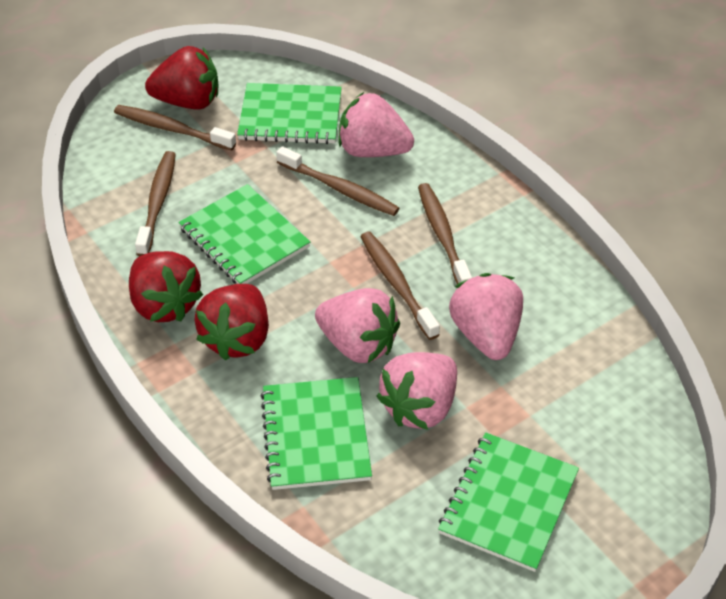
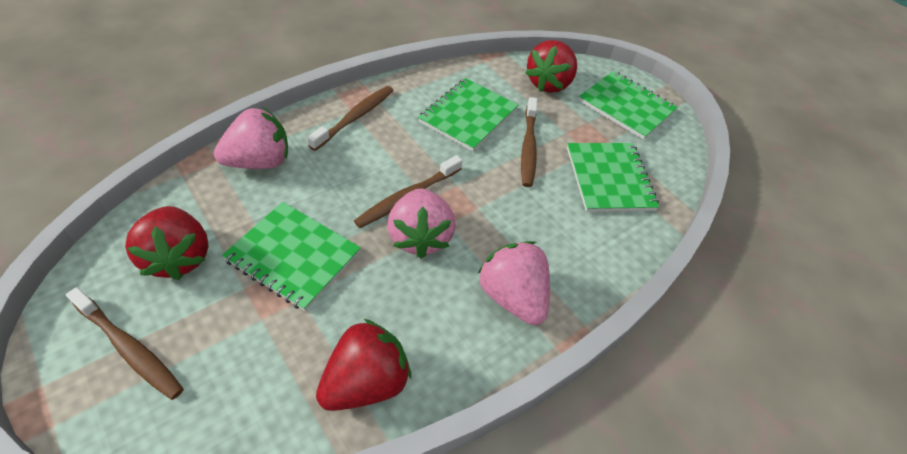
brown toothbrush: [114,105,236,151] [135,151,176,256] [276,146,400,216] [360,231,440,340] [418,183,472,284] = 5 -> [66,287,184,400] [307,86,394,151] [354,155,462,228] [521,97,537,187] = 4
pink strawberry: [315,288,400,363] [338,92,414,157] [376,352,457,430] [449,273,523,360] = 4 -> [214,108,288,169] [387,188,456,258] [478,241,550,325] = 3

